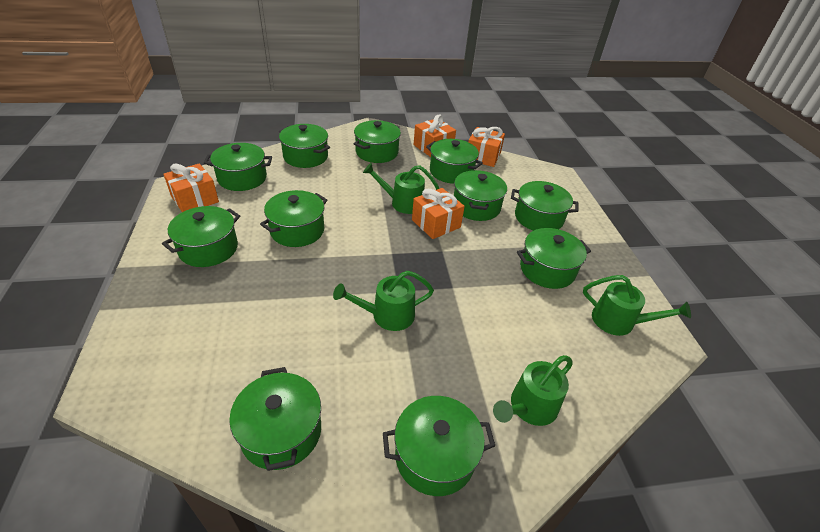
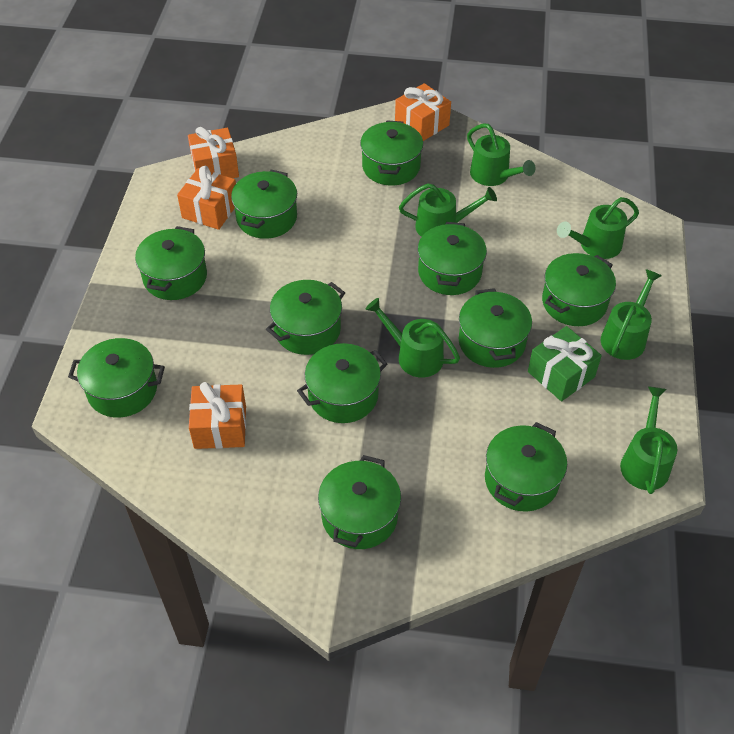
green gift: none = 0 -> [528,326,602,401] = 1
green watering can: [333,271,434,331] [363,163,439,214] [493,355,573,426] [583,275,691,336] = 4 -> [366,298,460,377] [399,183,497,237] [467,123,536,186] [557,197,639,259] [601,269,662,360] [620,386,677,494] = 6

